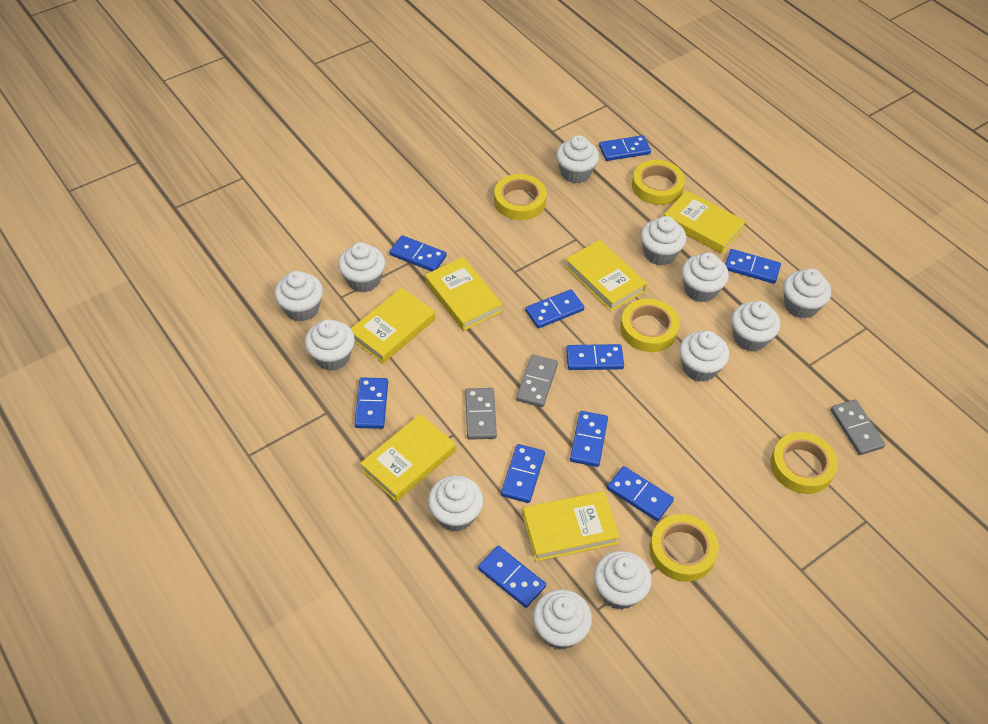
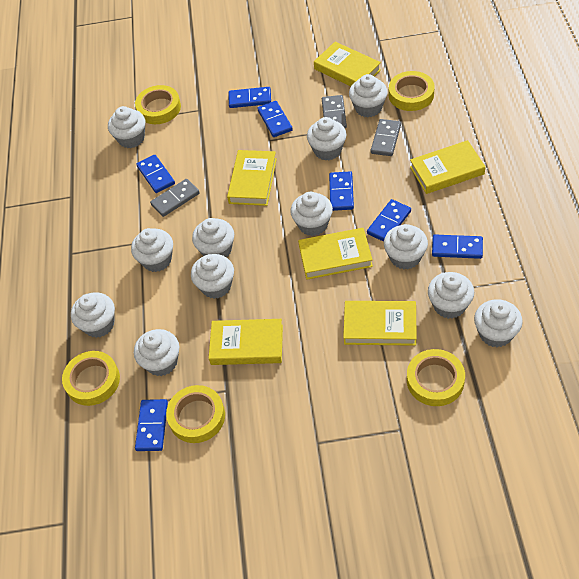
blue domino: [355,378,388,429] [390,235,447,271] [478,546,546,608] [501,444,545,503] [525,289,584,328] [566,344,624,370] [570,411,608,467] [599,135,651,161] [607,466,674,521] [725,249,781,284] = 10 -> [135,399,168,451] [136,155,175,193] [229,87,271,108] [257,101,293,137] [329,171,354,211] [367,199,411,242] [432,235,483,259] = 7

